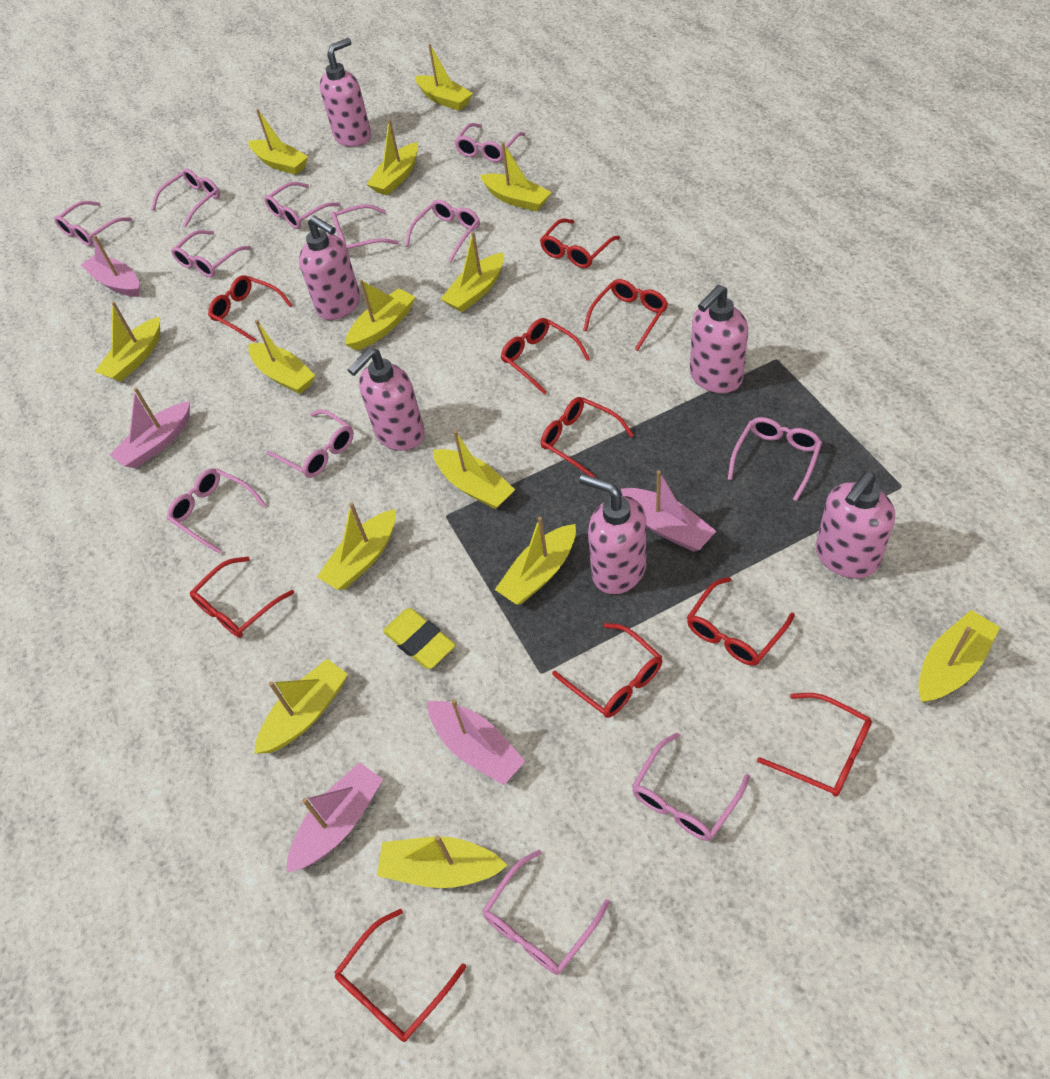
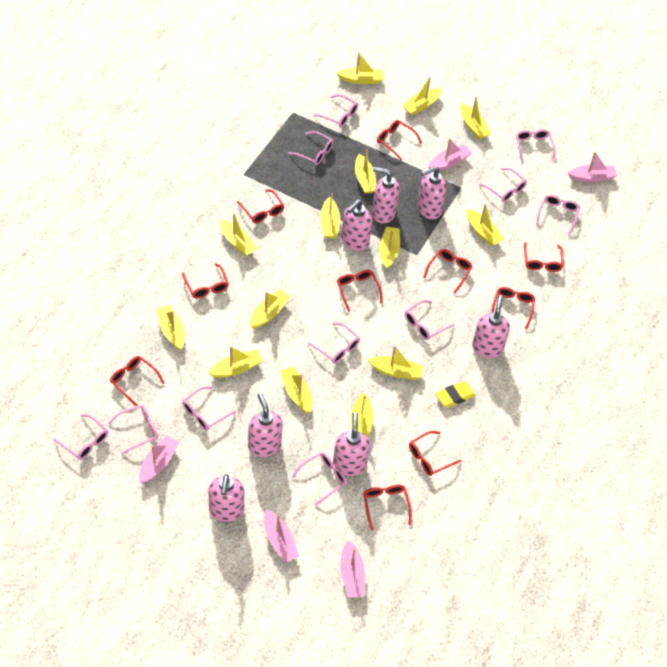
pink glasses: [54,201,132,246] [151,169,220,227] [167,468,266,554] [171,230,251,277] [264,182,340,229] [267,409,354,478] [331,204,399,254] [405,200,480,262] [455,123,525,162] [482,850,610,975] [632,732,750,841] [728,417,822,501] = 12 -> [53,414,108,460] [108,405,158,455] [182,386,236,430] [288,131,334,165] [292,452,347,506] [308,323,360,363] [313,94,358,127] [405,300,455,340] [479,168,527,202] [516,129,555,163] [536,195,580,236] = 11
pink soap dispenser: [299,216,360,320] [320,38,371,147] [348,348,425,451] [579,474,646,594] [690,285,748,393] [816,472,895,579] = 6 -> [209,474,244,522] [248,393,283,457] [333,412,370,476] [341,200,372,251] [372,167,400,224] [417,166,447,219] [472,295,510,358] = 7

